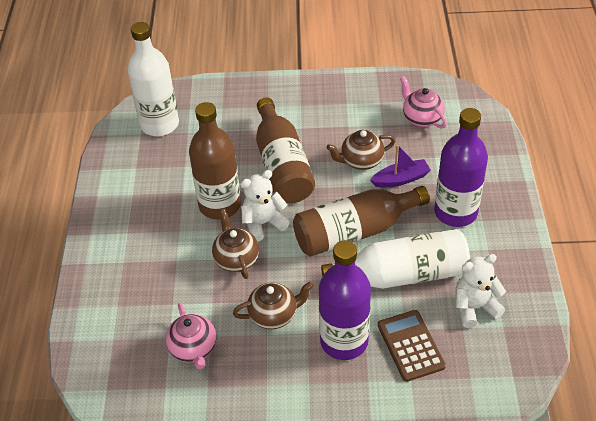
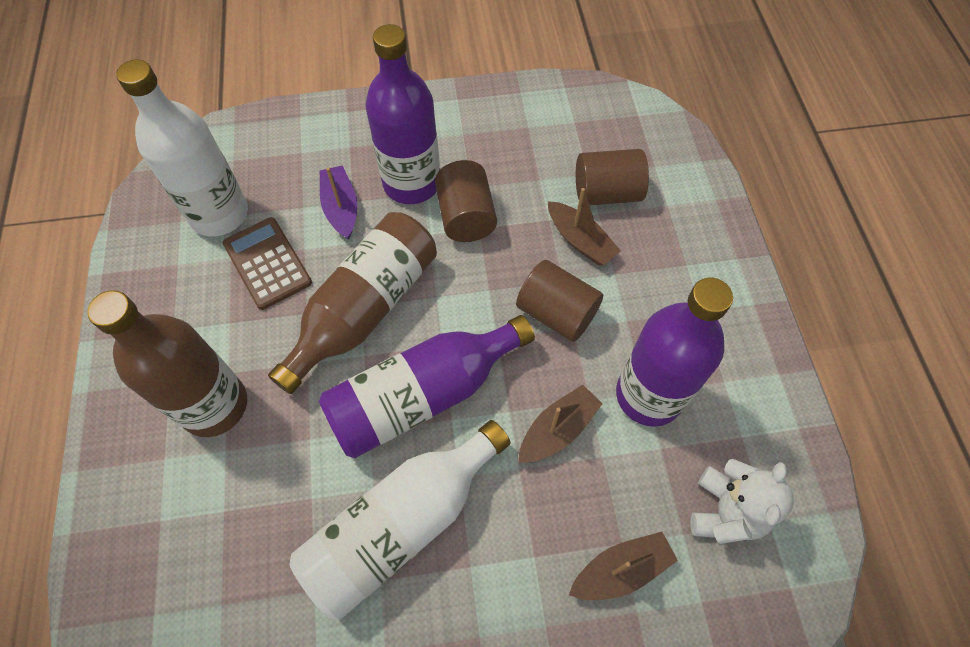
brown boat: none = 0 -> [518,385,603,463] [548,188,621,265] [569,532,678,600] = 3
brown bottle: [189,102,241,220] [256,97,315,203] [293,186,430,256] = 3 -> [87,290,247,437] [268,212,437,394] = 2
brown cylinder: none = 0 -> [435,160,497,242] [516,260,603,342] [576,149,649,205] = 3
brown teapot: [212,209,259,279] [233,282,314,329] [327,130,395,170] = 3 -> none = 0
pink teapot: [165,303,216,370] [400,76,447,129] = 2 -> none = 0
purple bottle: [319,240,371,360] [434,108,488,227] = 2 -> [319,315,535,458] [365,24,440,204] [616,278,733,427] = 3
white teddy bear: [241,170,290,242] [456,254,506,328] = 2 -> [690,459,794,544] = 1

